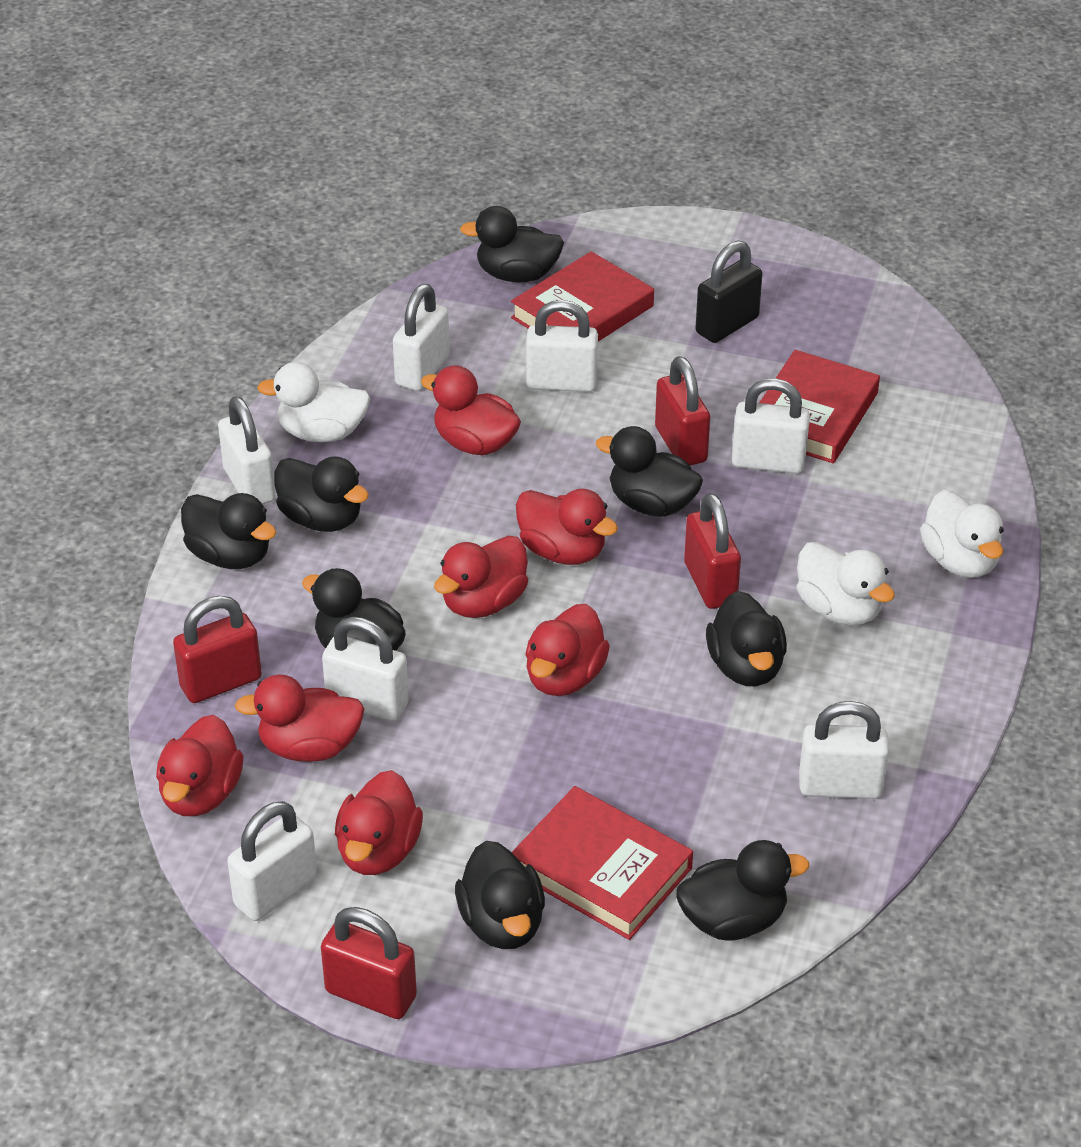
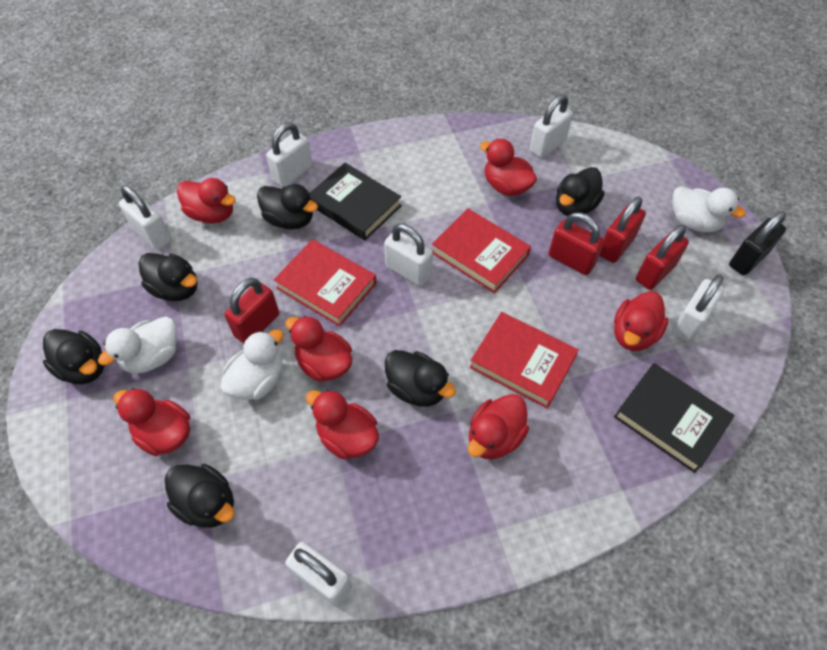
black book: none = 0 -> [310,163,402,241] [614,363,735,473] = 2
black duck: [181,493,276,569] [274,456,369,532] [302,568,406,651] [455,841,545,949] [460,206,564,282] [596,426,703,517] [676,840,809,941] [706,591,787,686] = 8 -> [43,329,105,384] [139,253,197,301] [165,464,234,528] [257,184,318,229] [385,350,456,407] [556,167,605,216] = 6
white padlock: [218,396,276,505] [227,801,317,921] [322,617,409,722] [393,284,450,391] [526,300,598,392] [732,378,810,474] [799,701,889,799] = 7 -> [119,186,172,250] [266,122,312,187] [285,542,352,607] [384,224,433,286] [530,94,573,158] [672,275,724,342] = 6

